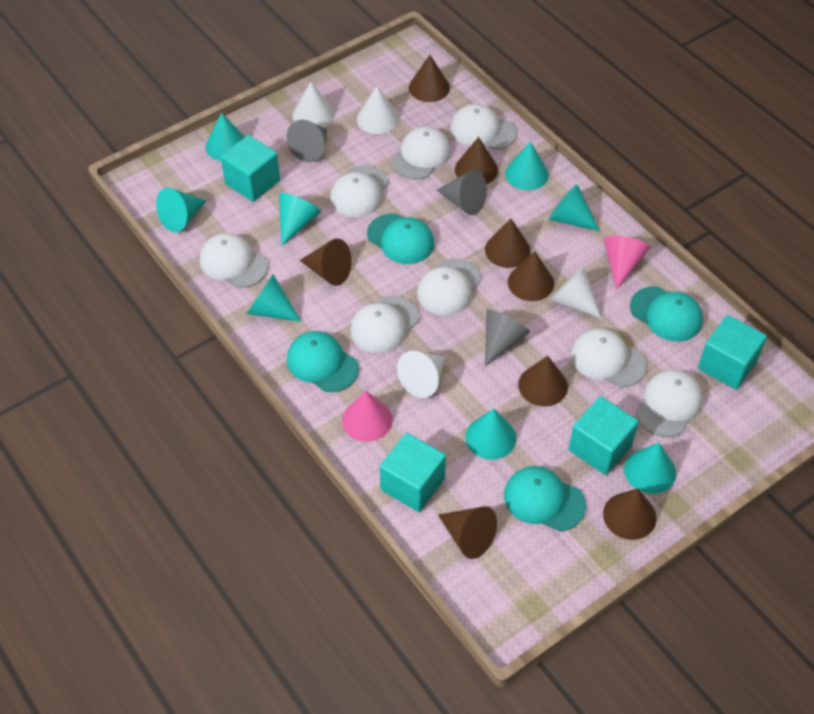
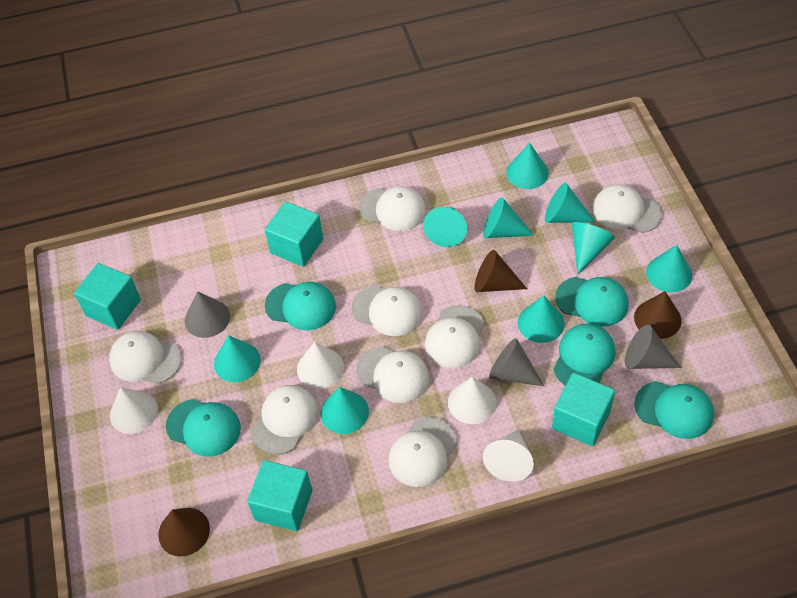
brown cone: [300,239,352,286] [409,55,450,102] [438,506,497,559] [455,137,498,184] [485,218,531,268] [508,251,554,301] [518,356,568,407] [603,488,656,540] = 8 -> [158,508,210,557] [475,250,527,292] [634,291,682,339] = 3
pink cone: [342,391,393,442] [604,236,650,290] = 2 -> none = 0
turquoise cap: [287,331,359,392] [367,213,434,264] [504,466,586,531] [630,286,703,341] = 4 -> [166,399,241,457] [265,282,336,330] [553,324,615,386] [555,277,629,327] [634,381,714,439] = 5
turquoise cone: [156,188,206,233] [206,113,245,161] [246,275,301,322] [279,193,321,246] [465,408,516,460] [505,141,549,190] [549,184,600,231] [624,443,676,494] = 8 -> [214,335,261,382] [320,387,369,434] [423,207,467,247] [483,197,534,238] [506,143,549,189] [518,295,565,343] [545,183,595,223] [572,222,615,274] [646,245,692,292] = 9

